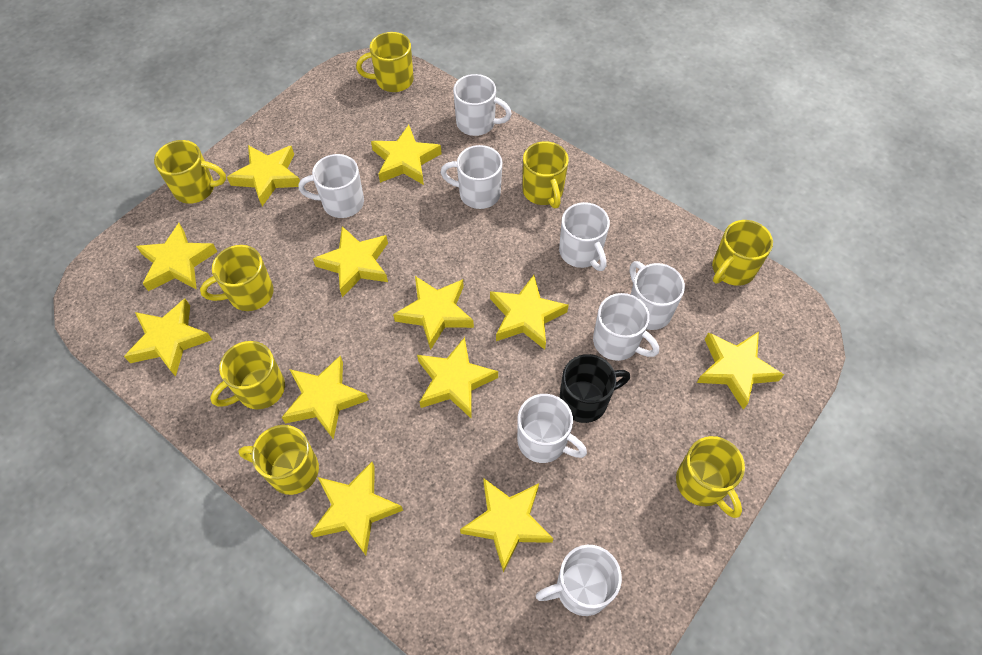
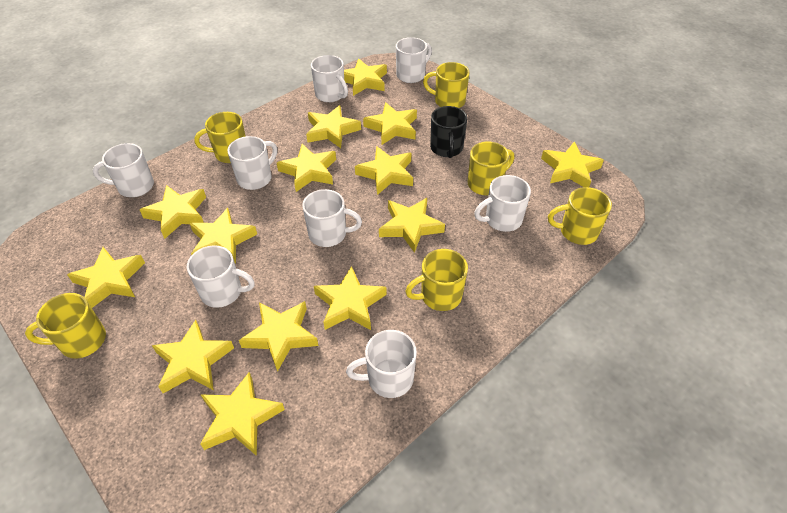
yellow mug: [154,140,226,204] [200,245,274,311] [210,341,285,409] [238,425,319,495] [356,32,414,92] [523,141,569,209] [676,436,745,518] [712,220,773,286] = 8 -> [25,293,106,359] [194,112,246,163] [405,249,468,311] [423,62,470,108] [468,142,514,195] [548,187,612,245] = 6
yellow star: [124,299,212,377] [136,223,218,291] [227,145,300,206] [281,356,369,440] [310,462,403,555] [313,226,388,297] [371,125,442,185] [393,276,474,350] [417,337,498,418] [460,478,554,572] [490,275,569,350] [697,332,784,410] = 12 -> [67,247,145,308] [140,185,206,239] [152,320,234,393] [189,208,257,263] [200,372,285,456] [239,301,318,372] [277,144,336,192] [306,105,361,148] [314,266,386,330] [344,58,387,96] [355,146,413,195] [363,102,417,145] [379,198,445,253] [541,142,604,187] = 14

